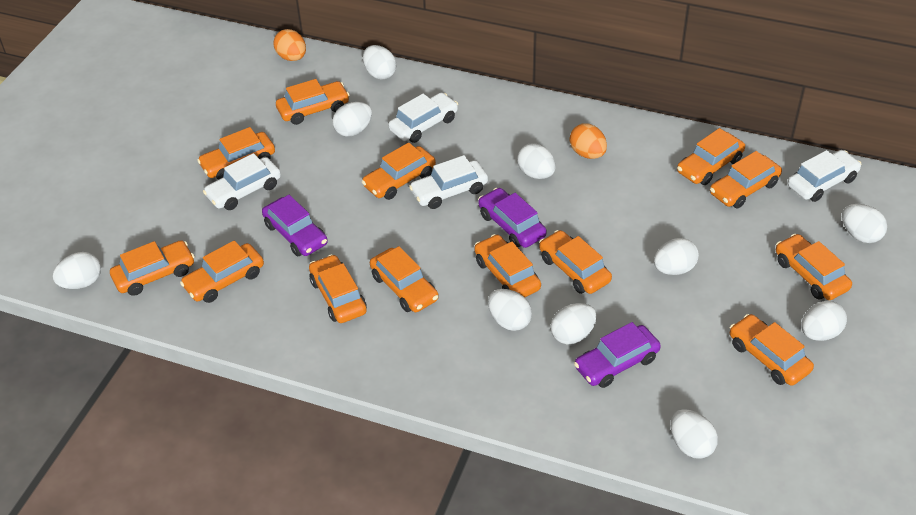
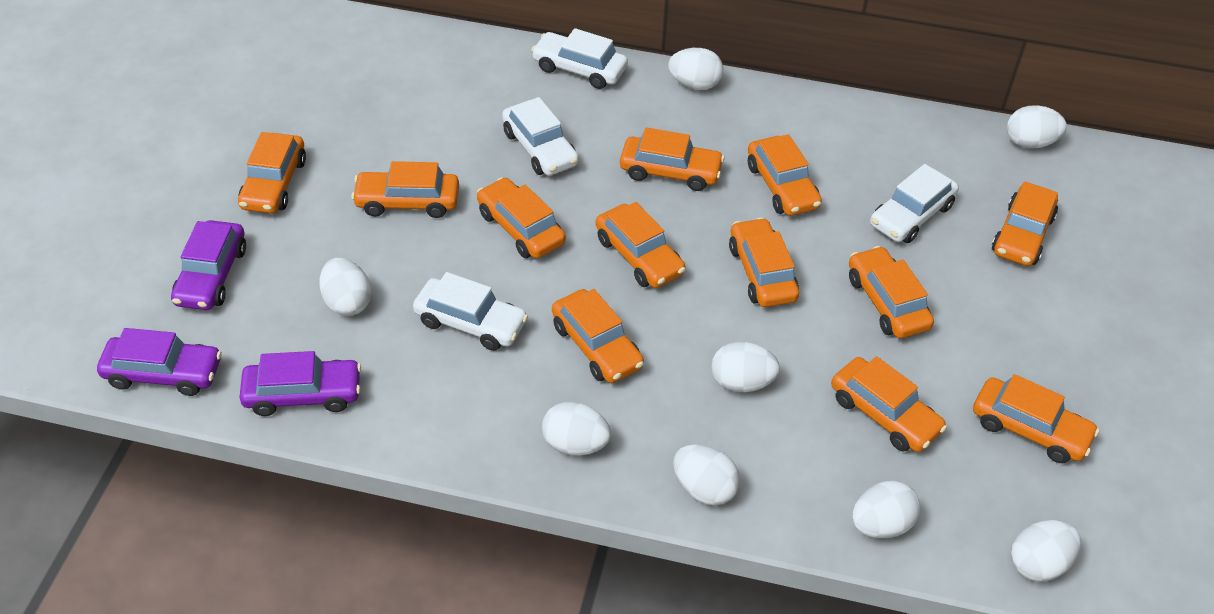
orange car: [110,240,195,296] [180,240,264,303] [197,127,275,180] [276,79,350,125] [309,254,367,323] [362,142,436,200] [370,246,439,312] [474,234,541,297] [539,230,612,294] [677,128,745,185] [710,151,782,208] [730,314,814,386] [776,234,852,300] = 13 -> [238,132,306,213] [351,161,459,218] [477,177,566,258] [552,289,644,383] [596,202,686,288] [620,127,724,191] [729,218,799,307] [748,134,822,216] [831,356,947,452] [849,246,934,338] [973,374,1099,463] [992,182,1058,266] = 12
orange egg: [274,29,306,61] [570,123,607,159] = 2 -> none = 0
white egg: [53,252,101,289] [332,102,372,137] [363,45,396,80] [488,289,532,331] [517,143,556,179] [550,303,597,344] [654,238,699,275] [670,409,718,459] [801,301,847,341] [842,204,887,243] = 10 -> [319,258,371,316] [542,402,611,455] [668,48,724,90] [673,444,740,506] [711,342,780,392] [852,481,921,538] [1007,105,1067,148] [1011,520,1081,582] = 8

